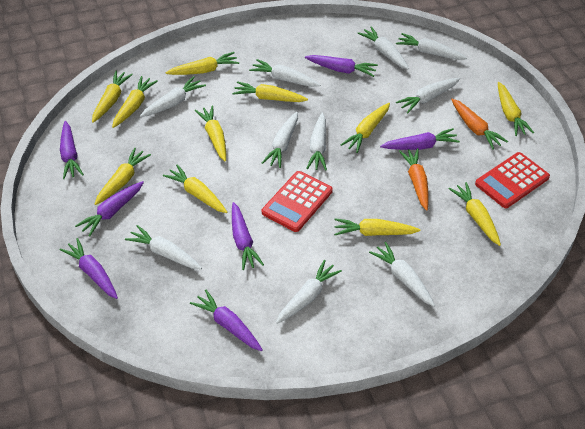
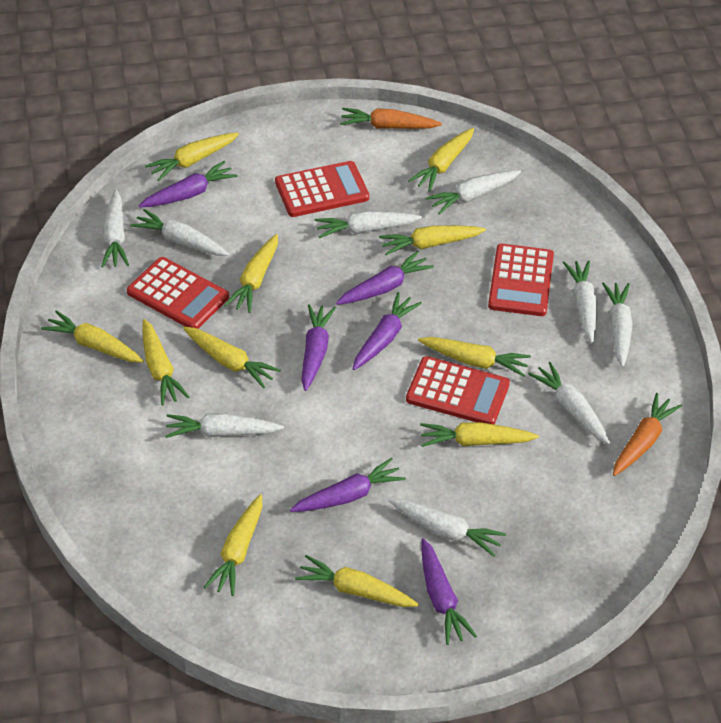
purple carrot: [59,238,118,299] [60,121,84,179] [75,181,144,237] [190,290,263,351] [232,202,264,270] [305,55,378,77] [380,128,460,150] = 7 -> [139,161,237,207] [290,458,405,512] [301,304,336,391] [336,251,434,305] [353,292,422,370] [421,538,477,645] = 6
red calculator: [262,171,333,232] [475,152,550,208] = 2 -> [127,257,229,329] [275,161,369,217] [406,356,510,424] [488,244,554,316] = 4
white carrot: [125,225,202,269] [140,76,206,117] [249,59,320,87] [262,112,298,168] [276,260,342,324] [306,113,327,170] [357,26,409,70] [369,242,435,307] [396,33,467,60] [396,78,460,113] = 10 -> [101,190,129,267] [130,209,229,256] [165,413,284,438] [315,211,422,238] [389,499,506,557] [426,170,521,215] [528,362,610,444] [563,260,597,343] [602,282,633,367] = 9

